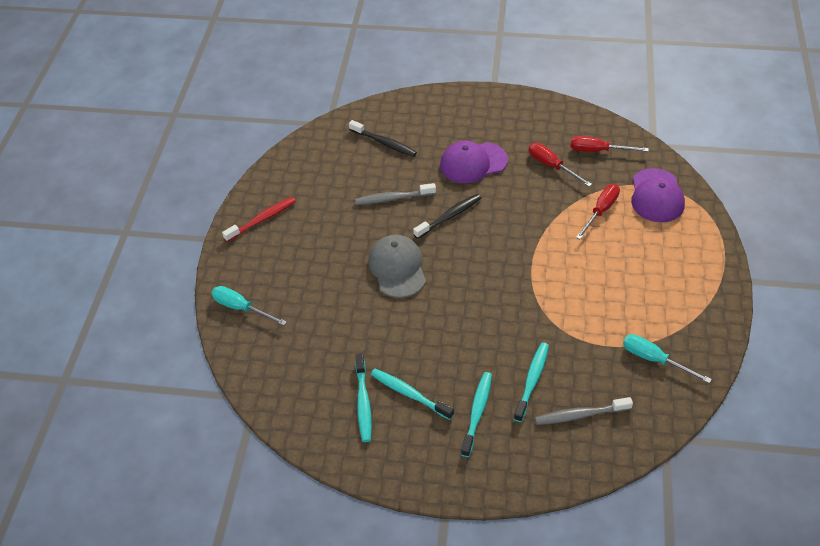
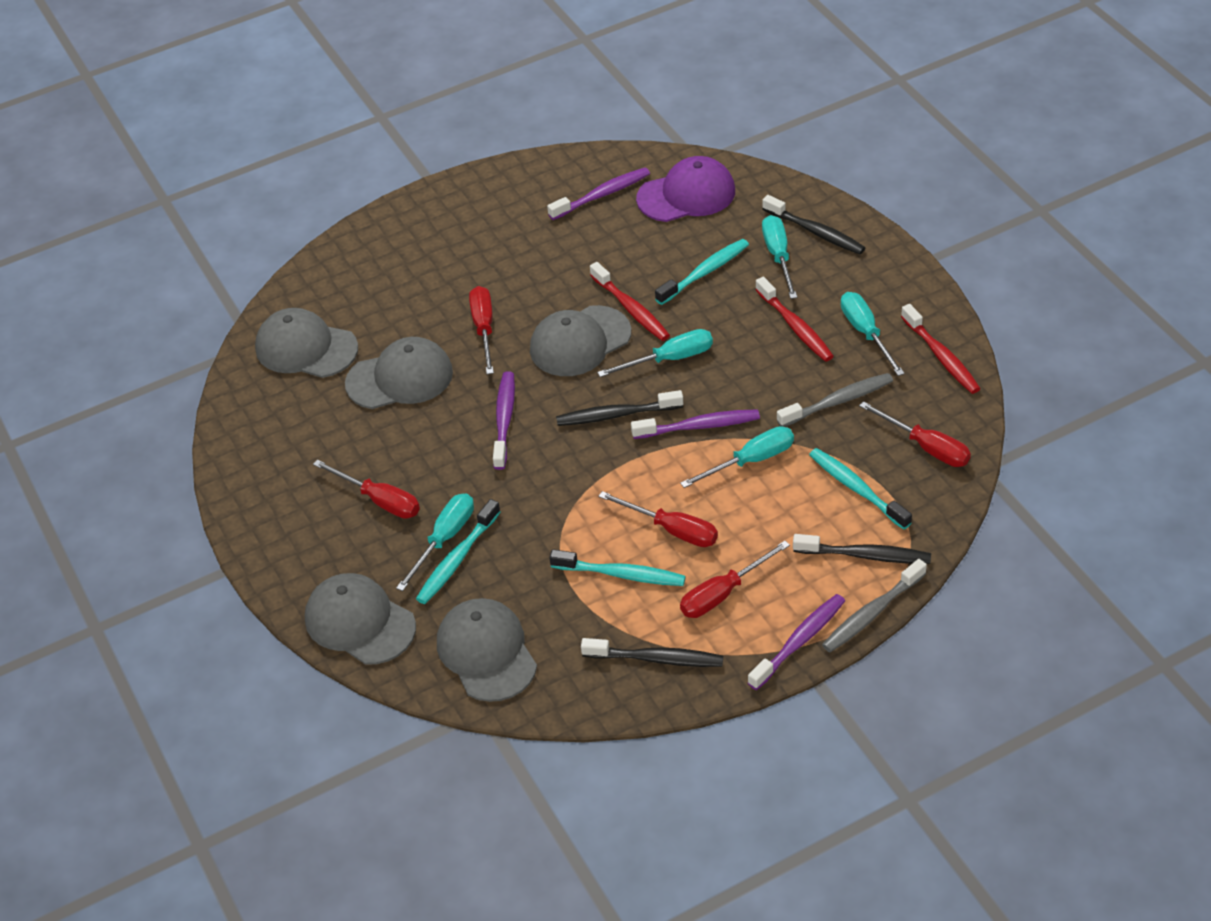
black toothbrush: [349,120,417,157] [413,194,481,239] = 2 -> [556,390,684,426] [581,638,723,667] [762,195,866,254] [793,534,931,564] = 4
grey cap: [368,235,426,298] = 1 -> [255,308,358,378] [305,573,416,665] [345,337,453,409] [437,598,537,702] [530,305,631,376] = 5
purple cap: [440,141,508,183] [631,168,685,222] = 2 -> [636,156,735,222] = 1
purple toothbrush: none = 0 -> [493,371,515,470] [547,168,650,220] [631,409,760,439] [748,594,845,690] = 4
red screwdriver: [529,143,592,187] [571,136,649,152] [576,184,620,239] = 3 -> [313,459,420,519] [469,286,494,374] [598,491,718,547] [680,541,790,618] [859,401,971,467] = 5
red toothbrush: [222,197,296,242] = 1 -> [590,262,670,341] [755,277,834,362] [901,304,981,394] = 3
turquoise screwdriver: [211,286,287,325] [623,334,712,383] = 2 -> [396,493,474,591] [597,329,713,377] [680,426,794,488] [762,215,797,299] [841,292,905,376] = 5

